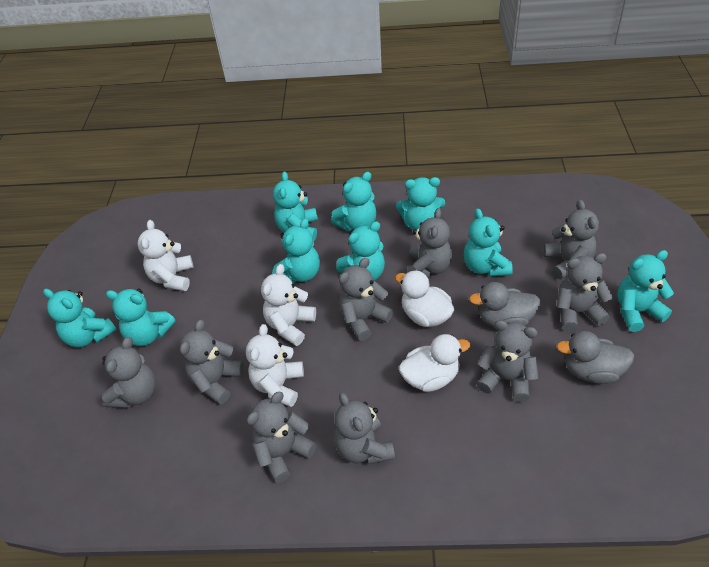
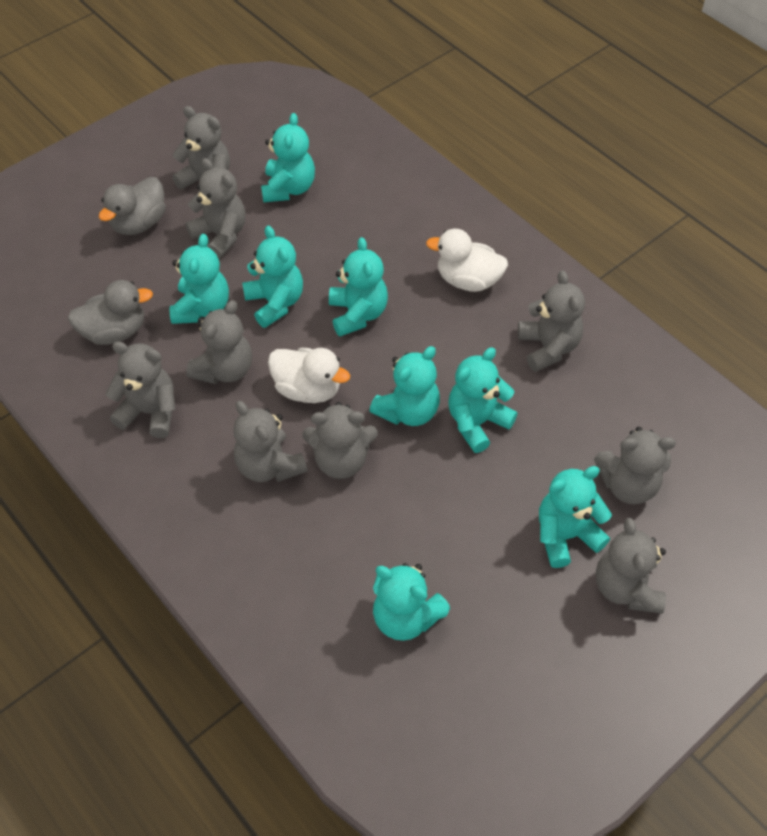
turquoise teddy bear: [43,289,116,347] [106,289,175,346] [272,218,320,283] [273,171,318,241] [331,172,377,231] [336,221,385,280] [396,177,445,230] [464,209,513,277] [617,250,674,332] = 9 -> [170,234,229,324] [242,225,303,328] [261,113,315,203] [329,237,388,336] [369,346,440,426] [373,563,450,641] [448,347,518,453] [539,466,612,568] = 8
white teddy bear: [138,220,193,291] [246,324,304,407] [261,264,316,346] = 3 -> none = 0

